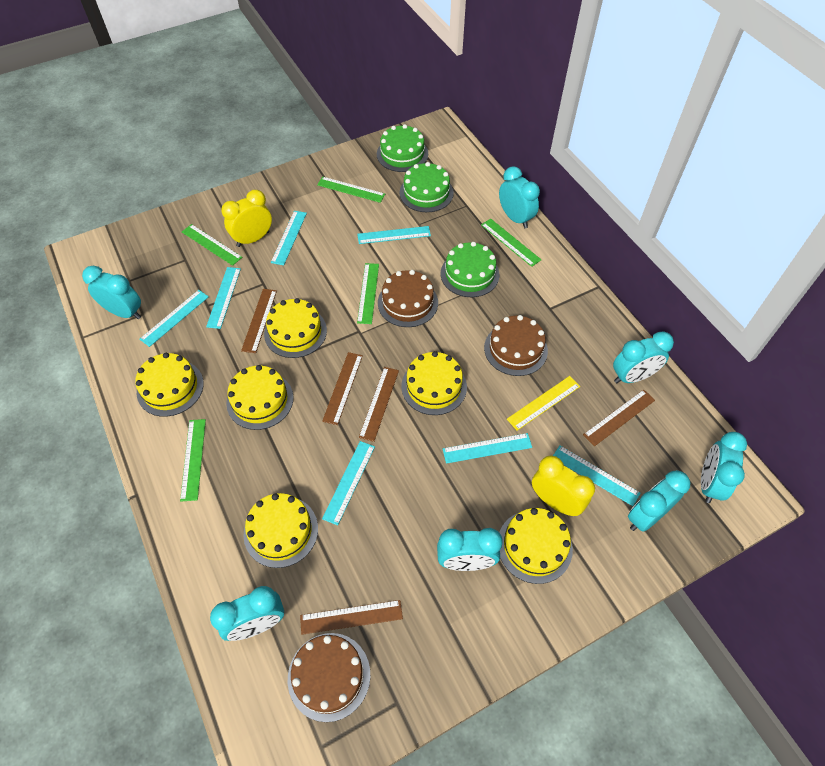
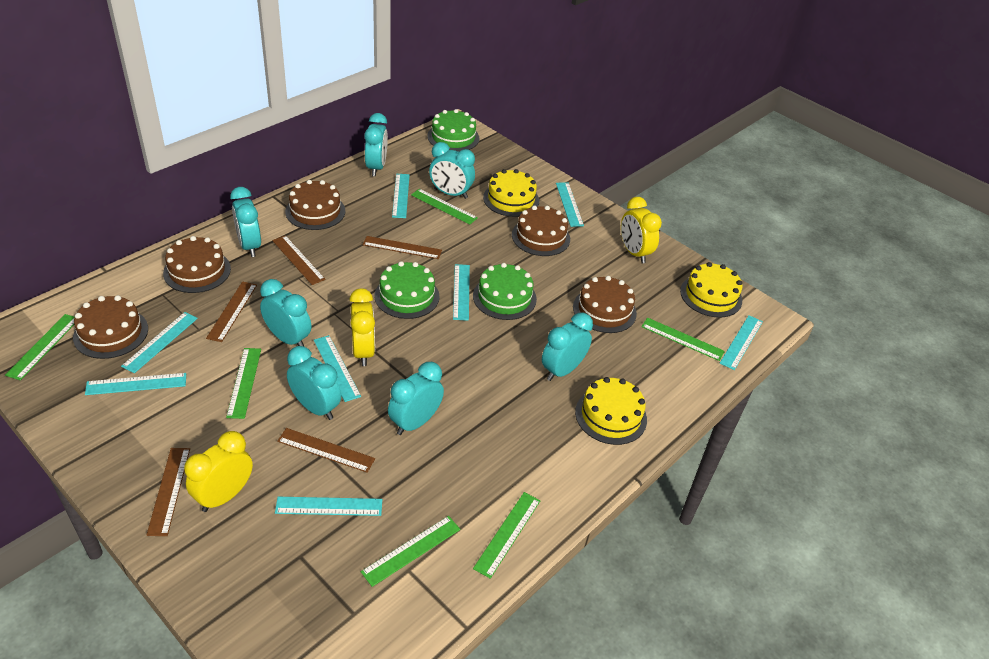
brown cake: [288,633,370,722] [378,270,438,327] [484,315,548,376] = 3 -> [73,295,148,359] [163,236,231,293] [285,180,345,230] [512,206,570,256] [573,276,637,333] = 5
green ruler: [180,419,206,502] [182,224,242,266] [317,177,385,203] [357,263,379,324] [481,219,542,267] = 5 -> [5,314,75,380] [226,348,261,419] [361,516,460,587] [411,189,478,224] [473,492,540,579] [641,318,725,361] = 6
turquoise ruler: [140,290,209,347] [206,267,241,329] [271,211,307,265] [322,441,375,525] [357,226,431,244] [443,433,532,464] [553,446,640,506] = 7 -> [85,373,186,395] [121,312,198,373] [275,497,382,516] [314,335,361,402] [392,174,410,218] [453,264,470,321] [556,182,584,227] [720,315,763,370] = 8
yellow cake: [135,353,204,417] [226,365,293,430] [243,493,318,568] [264,298,327,358] [401,351,467,415] [499,508,573,584] = 6 -> [483,169,539,217] [575,377,647,445] [680,262,743,318] = 3
yellow clock: [221,190,272,247] [532,456,595,516] = 2 -> [184,431,253,512] [349,288,375,366] [621,197,662,263] = 3
yellow ruler: [507,376,580,431] = 1 -> none = 0

